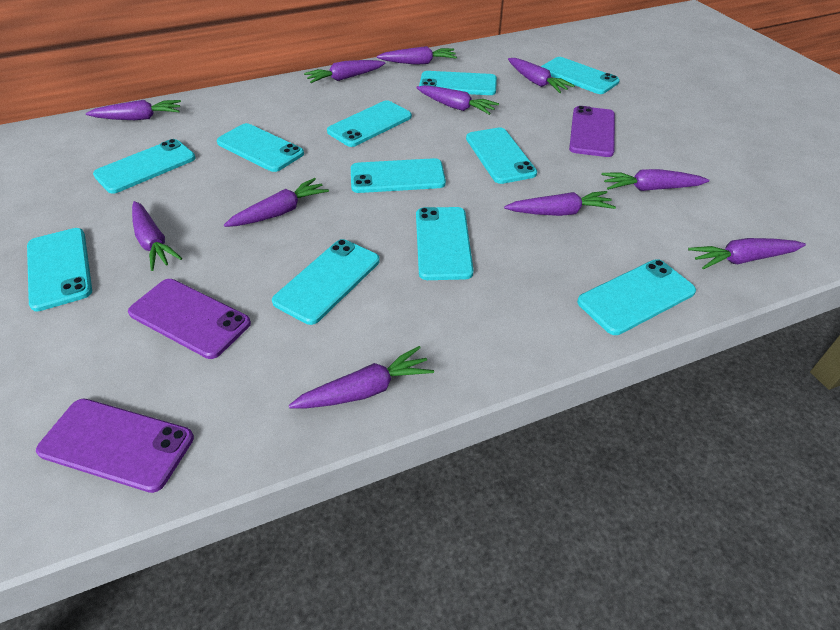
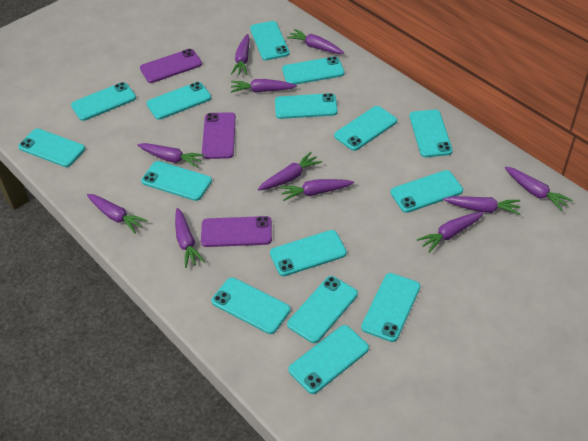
turquoise phone: [27,228,92,312] [93,139,196,194] [217,123,304,172] [272,239,380,325] [327,100,412,147] [351,158,446,193] [416,207,473,280] [419,71,497,95] [466,127,537,184] [541,57,620,94] [577,260,696,335] = 11 -> [18,128,85,167] [71,82,136,121] [141,161,212,201] [147,82,211,120] [211,277,291,334] [250,21,290,60] [270,230,347,276] [275,93,338,119] [282,56,345,85] [287,276,358,343] [289,325,369,394] [334,106,397,151] [361,273,420,342] [391,170,463,213] [410,109,453,157] = 15

